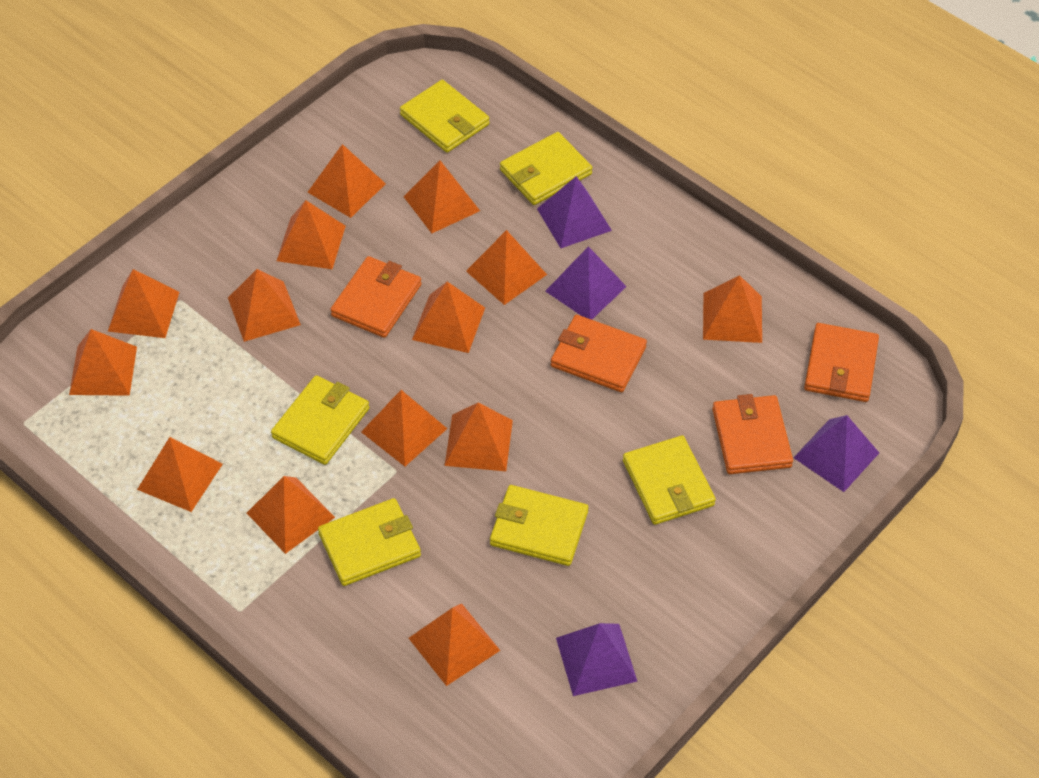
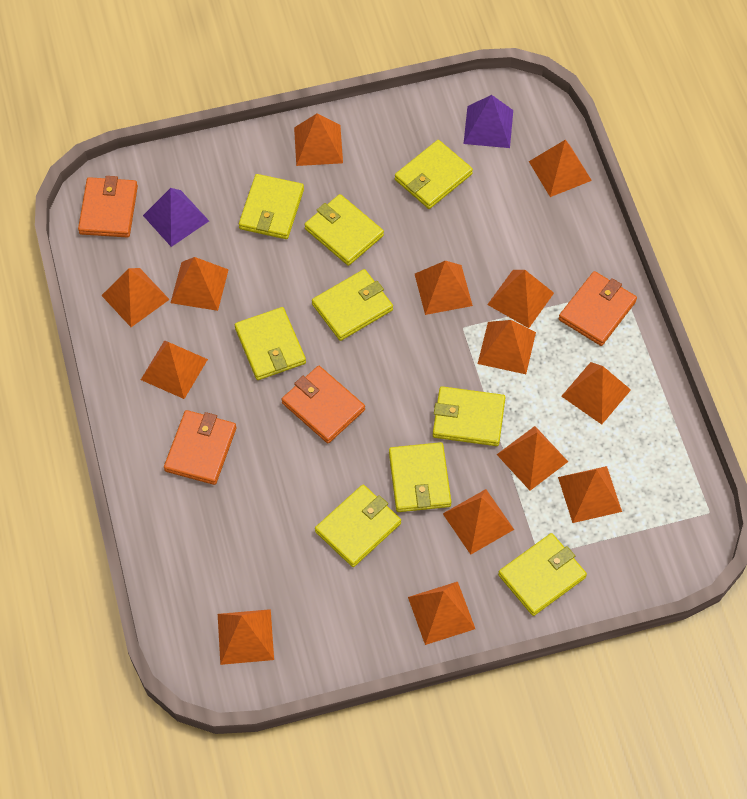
purple pyramid: [537,176,612,248] [545,246,627,320] [556,623,638,696] [793,415,879,492] = 4 -> [143,188,209,247] [464,95,513,148] = 2
yellow wallet: [271,375,369,465] [318,498,421,586] [400,80,490,153] [490,485,588,566] [500,132,592,205] [623,435,716,525] = 6 -> [235,307,306,380] [239,174,304,239] [304,194,384,266] [312,269,393,341] [315,485,401,567] [389,442,451,512] [395,140,473,209] [433,386,506,446] [498,533,587,616] = 9

